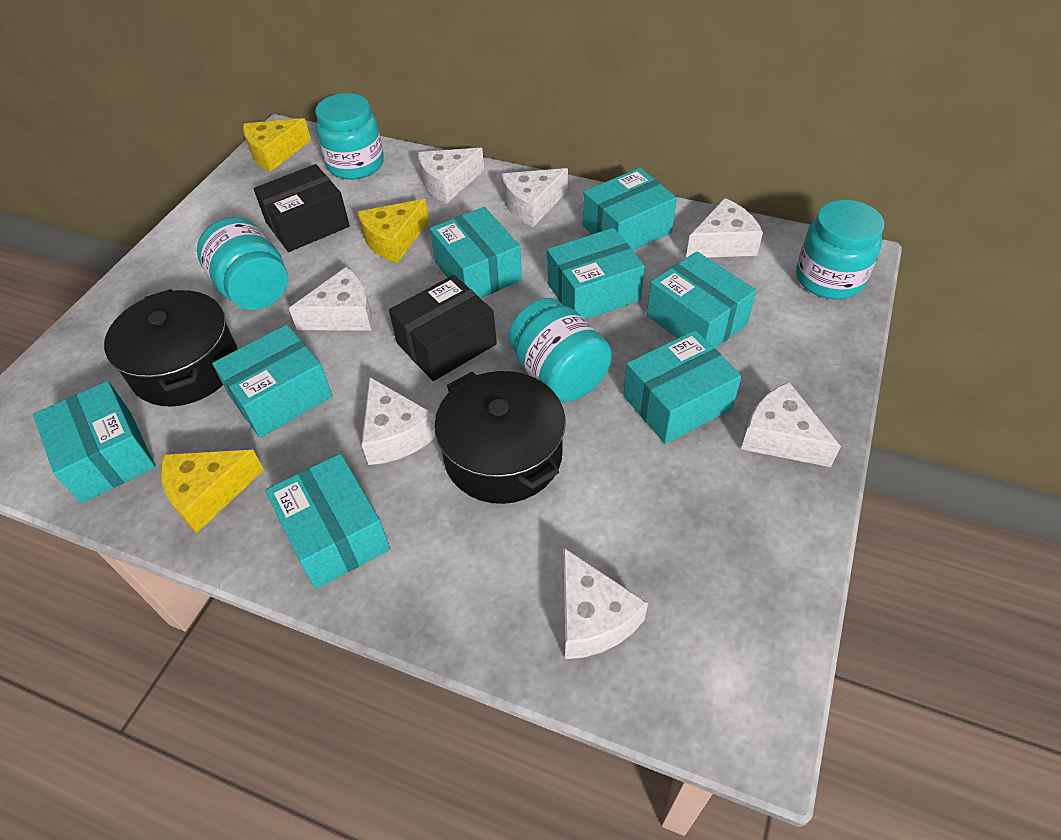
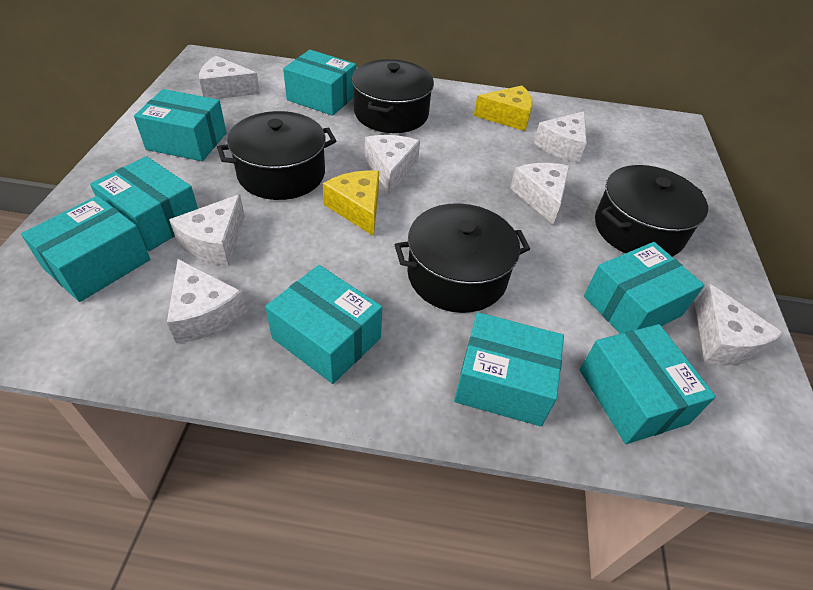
black box: [253,164,350,252] [389,275,497,381] = 2 -> none = 0
black pot: [104,289,237,407] [434,371,566,504] = 2 -> [217,111,336,200] [352,59,434,133] [395,203,530,313] [595,165,708,257] = 4
turquoise jar: [197,217,288,310] [315,93,384,180] [508,298,612,402] [796,200,884,299] = 4 -> none = 0
yellow cheese: [161,450,264,533] [243,118,311,172] [357,199,429,263] = 3 -> [323,170,379,236] [474,86,532,131] = 2

